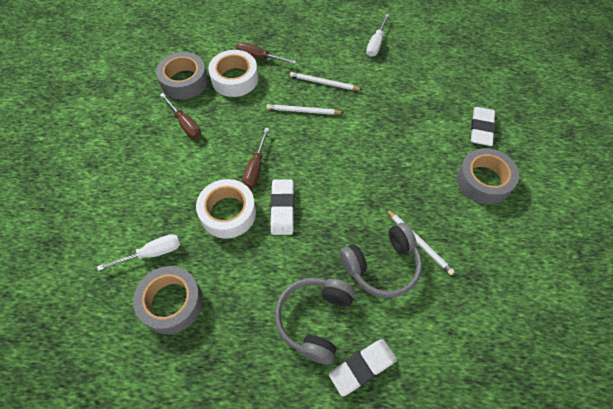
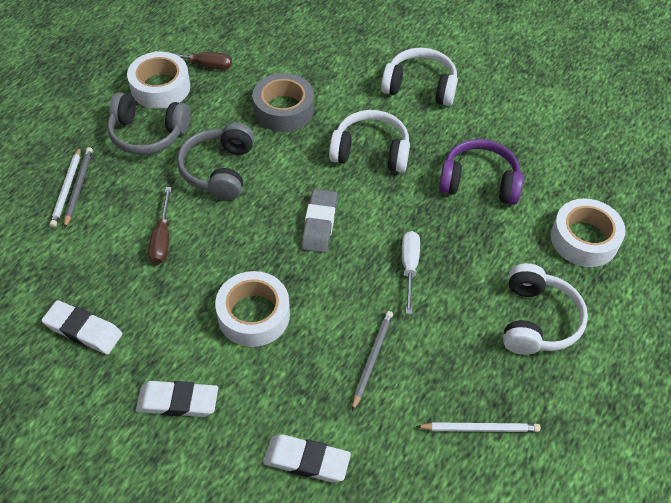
brown screwdriver: [160,93,201,139] [236,42,297,64] [242,128,269,189] = 3 -> [148,187,172,264] [154,51,232,70] = 2
grey eraser: none = 0 -> [301,189,337,253] = 1
grey pencil: none = 0 -> [64,147,93,228] [352,311,393,411] = 2
grey tape: [133,266,203,334] [156,52,208,99] [457,148,519,205] = 3 -> [252,73,314,132] = 1
purple headphones: none = 0 -> [439,139,523,205] = 1
white headphones: none = 0 -> [329,110,410,173] [381,48,458,106] [503,263,588,355] = 3
white pencil: [267,104,344,115] [290,72,362,90] [386,209,455,275] = 3 -> [50,147,81,227] [416,422,540,432] = 2
white screwdriver: [97,234,180,271] [366,14,389,57] = 2 -> [402,231,420,314] = 1
white tape: [196,179,256,239] [208,50,258,97] = 2 -> [127,52,190,109] [215,271,290,347] [551,198,625,267] = 3

